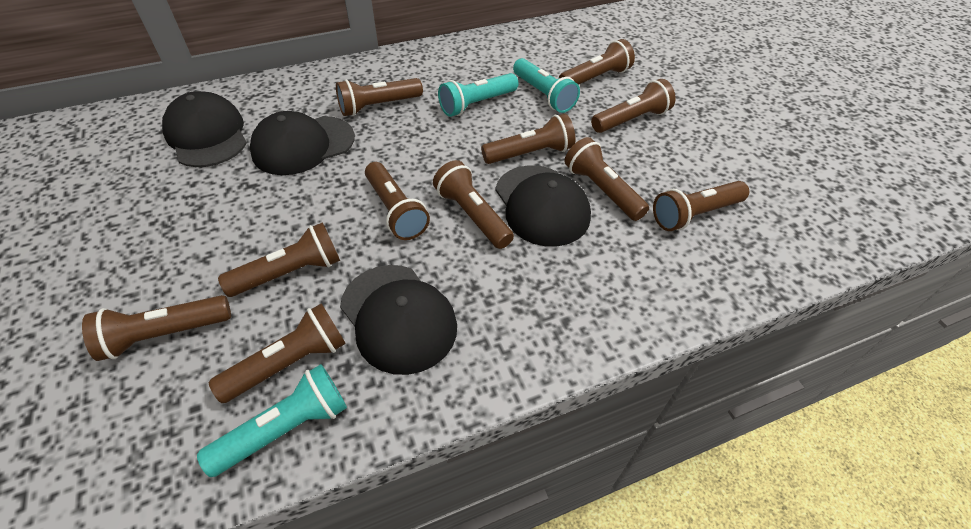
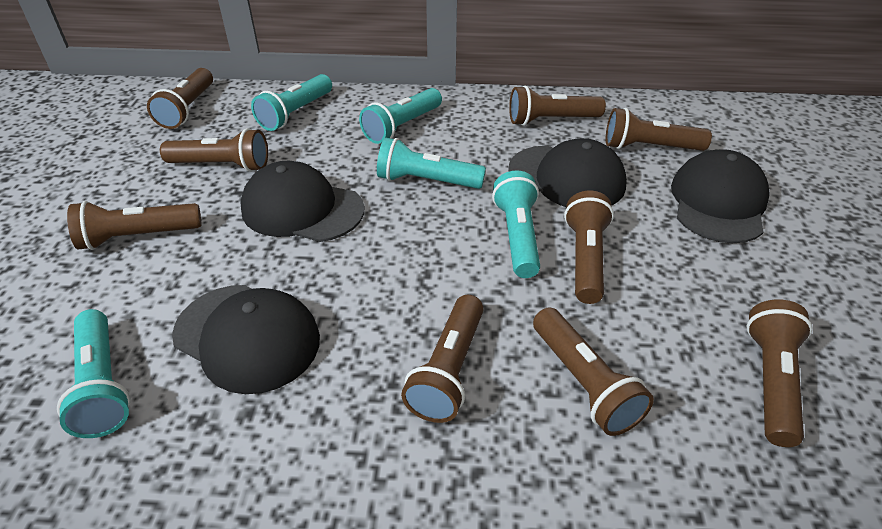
brown flashlight: [82,295,231,361] [209,303,346,403] [218,222,340,297] [336,78,423,116] [365,162,430,240] [433,160,514,249] [481,114,575,164] [559,39,635,85] [565,137,649,221] [591,79,676,133] [653,181,749,231] = 11 -> [67,201,201,250] [147,68,213,129] [160,128,268,172] [401,295,484,423] [509,85,606,126] [533,307,654,436] [564,191,614,304] [606,108,712,151] [747,300,812,447] = 9
turquoise flashlight: [197,364,347,477] [438,73,519,117] [513,58,580,113] = 3 -> [57,309,130,438] [251,74,332,131] [359,88,442,144] [377,137,486,189] [492,170,540,278] = 5

